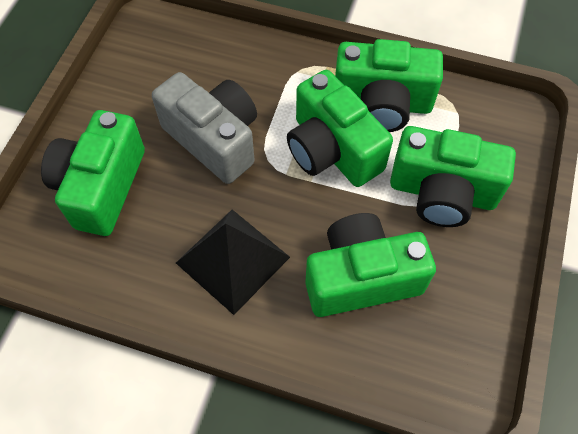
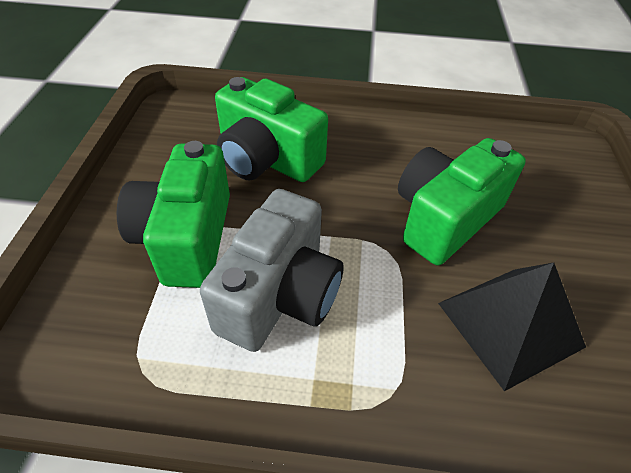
green camera: [41,110,145,236] [287,70,393,187] [305,213,436,317] [335,39,443,132] [390,126,516,227] = 5 -> [117,141,230,288] [215,77,328,182] [398,138,526,265] = 3

